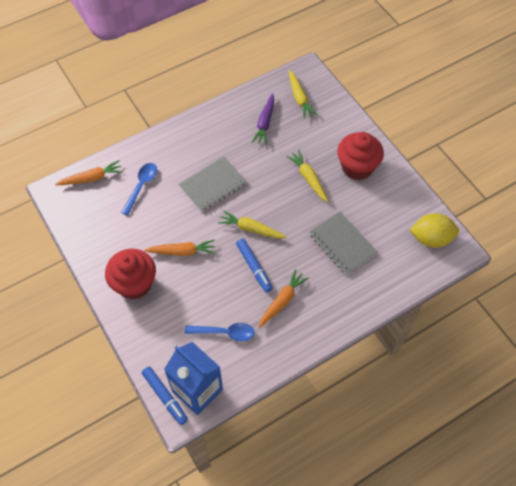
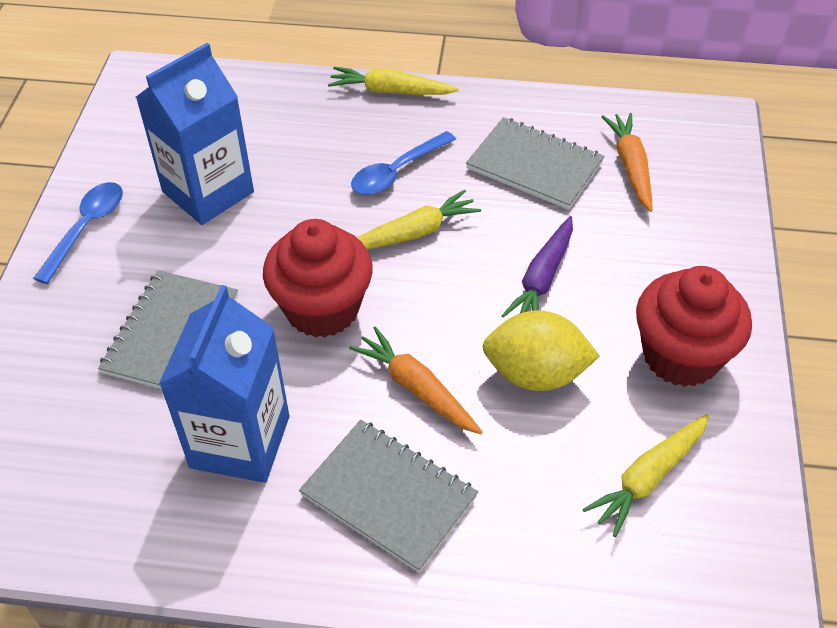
blue carton: [164,342,223,415] = 1 -> [136,43,254,225] [159,285,289,483] = 2
blue marker: [142,366,188,425] [236,239,273,293] = 2 -> none = 0
grey notebook: [179,156,247,212] [309,212,378,275] = 2 -> [98,270,238,389] [299,420,478,573] [466,117,605,210] = 3
orange carrot: [55,160,123,185] [144,239,216,256] [258,269,309,328] = 3 -> [349,326,483,434] [601,113,653,212] = 2

